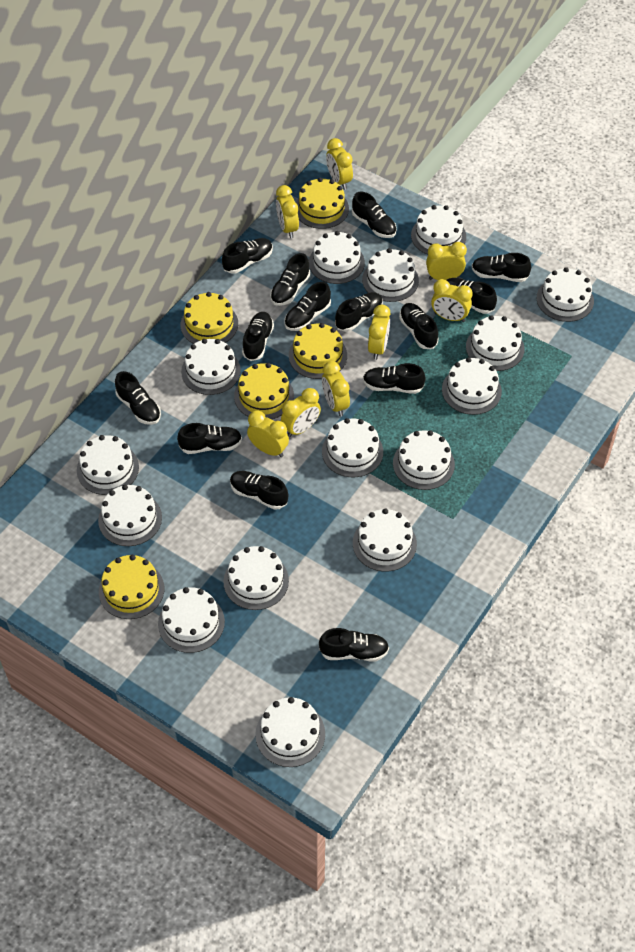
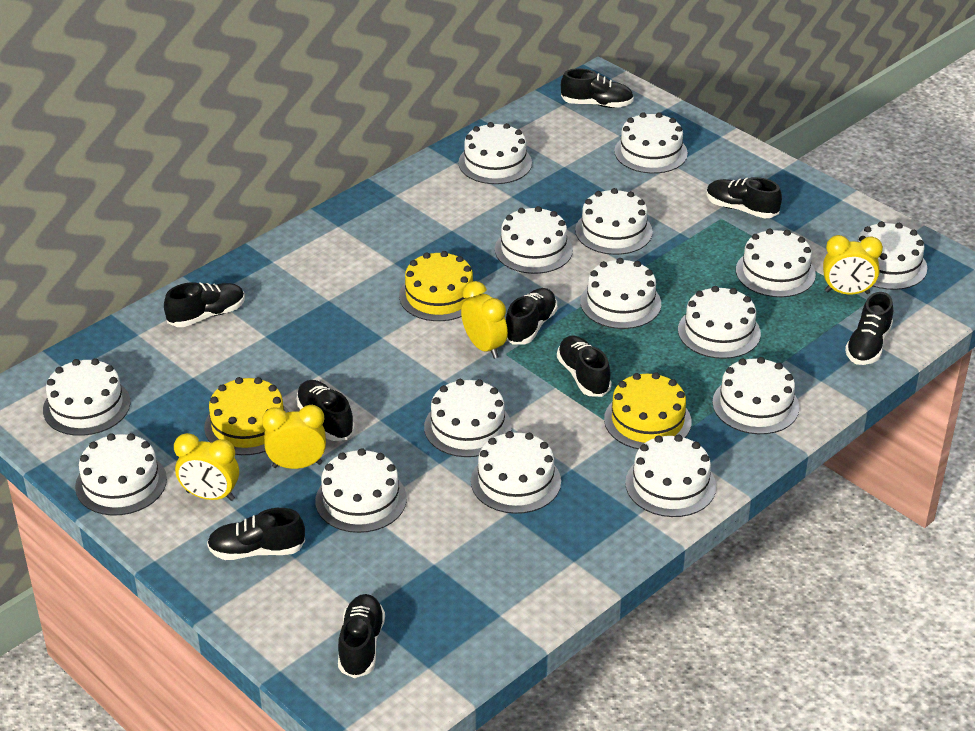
black shoe: [115,371,161,425] [177,423,242,454] [222,238,273,274] [230,471,288,510] [242,312,274,361] [270,253,310,306] [284,282,331,331] [319,628,389,661] [335,292,383,332] [352,191,397,238] [363,363,425,394] [399,303,439,349] [447,278,497,314] [472,253,531,282] = 14 -> [164,282,245,327] [207,508,305,560] [296,380,355,441] [338,594,385,678] [506,288,557,345] [557,335,612,397] [561,68,634,108] [706,177,782,218] [845,292,893,365] = 9
yellow cake: [99,555,164,619] [181,292,238,344] [234,363,294,419] [289,323,347,379] [296,178,349,229] = 5 -> [204,377,289,455] [399,251,473,321] [604,372,691,449] = 3
yellow clock: [247,410,289,457] [276,185,299,238] [281,388,321,437] [322,361,350,416] [326,138,353,190] [368,305,391,360] [426,242,467,280] [431,279,473,322] = 8 -> [174,433,239,501] [262,405,326,469] [461,281,508,359] [823,235,883,295] = 4

